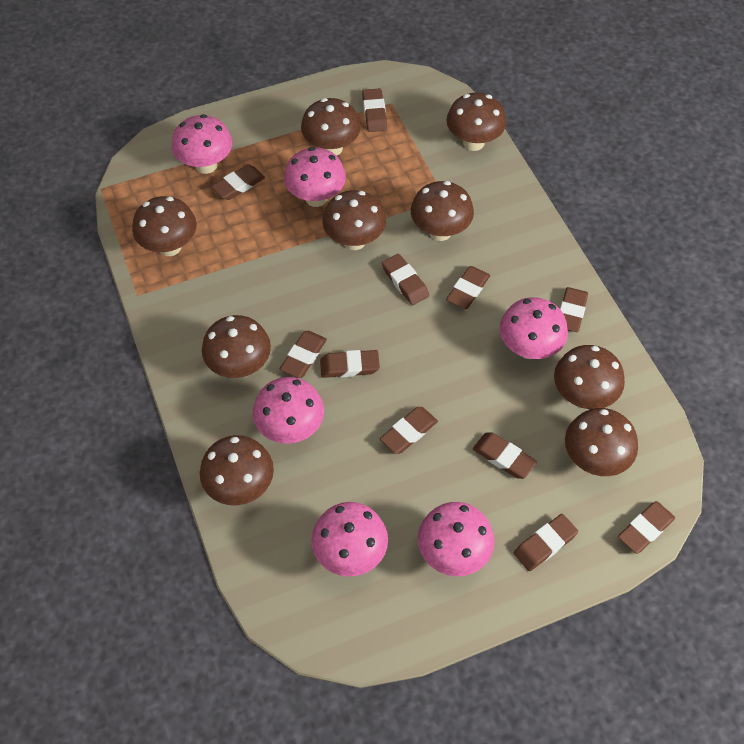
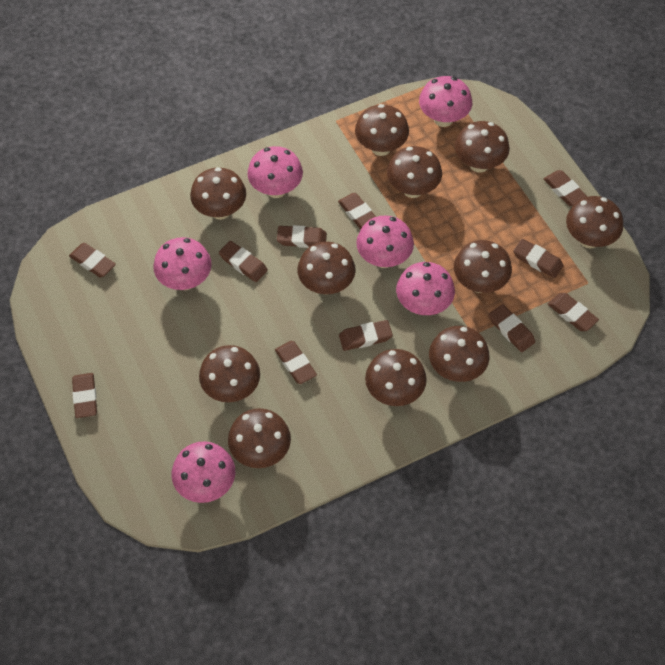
brown mushroom: [132,196,197,256] [200,435,274,505] [202,315,271,378] [301,98,361,156] [322,190,386,250] [411,181,474,241] [446,93,506,151] [554,345,625,409] [565,408,638,476] = 9 -> [190,167,246,220] [199,345,260,402] [228,408,291,468] [297,242,356,295] [355,104,409,156] [365,349,427,406] [387,146,442,198] [429,326,490,382] [454,240,512,293] [455,121,510,173] [566,196,623,248] = 11

